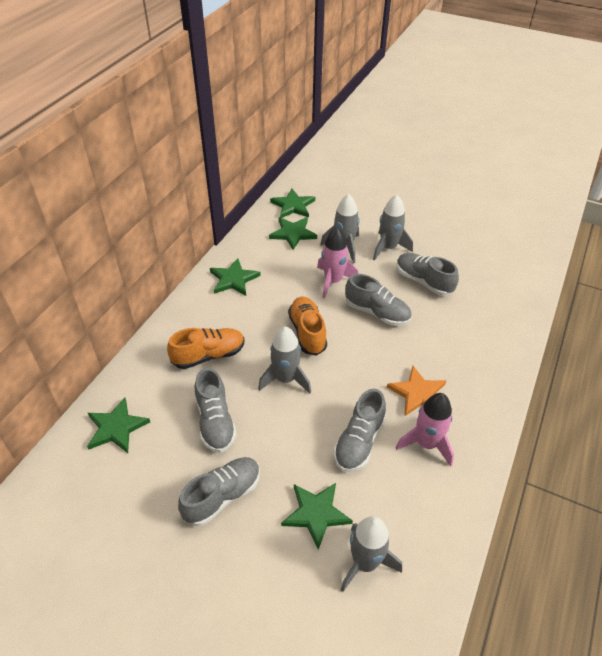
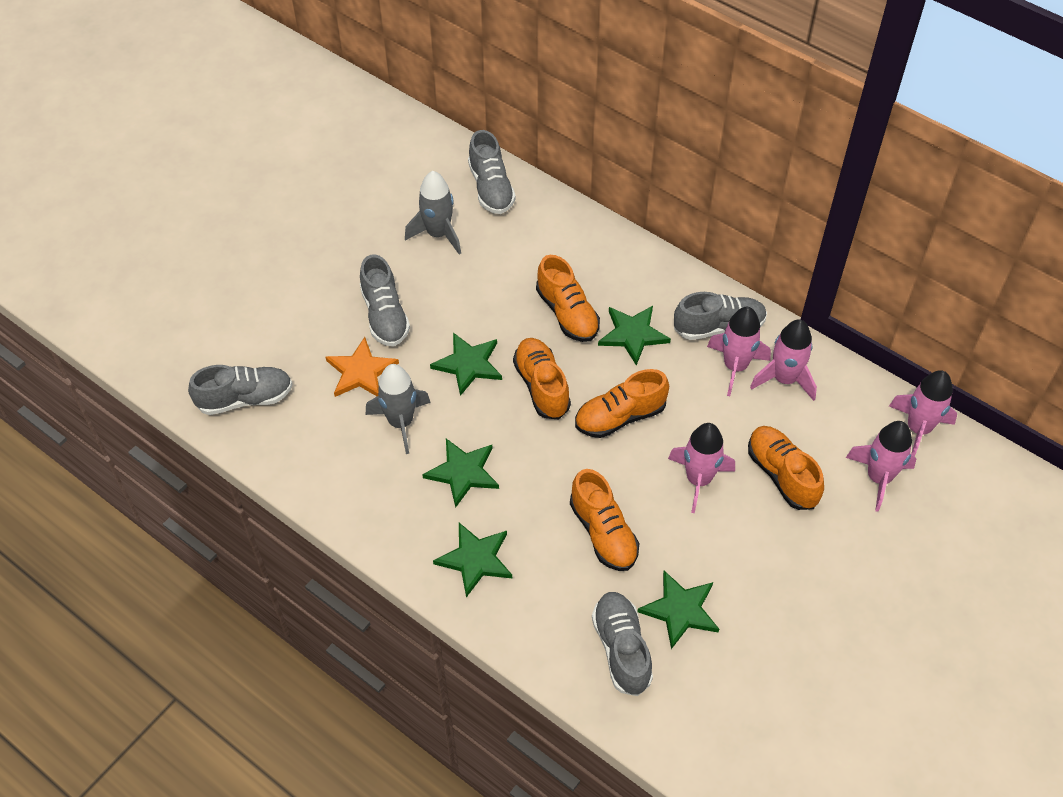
grey rocket: [258,326,311,393] [320,194,359,263] [341,516,402,592] [373,195,413,260] = 4 -> [366,364,431,454] [405,171,461,254] = 2
orange shoe: [167,328,244,369] [288,297,327,356] = 2 -> [513,338,571,419] [536,255,600,342] [570,469,639,571] [575,369,669,438] [748,426,824,510] = 5
pink rocket: [317,228,358,299] [396,393,454,467] = 2 -> [668,423,735,513] [707,307,771,396] [750,319,817,401] [846,421,916,512] [889,370,957,456] = 5

